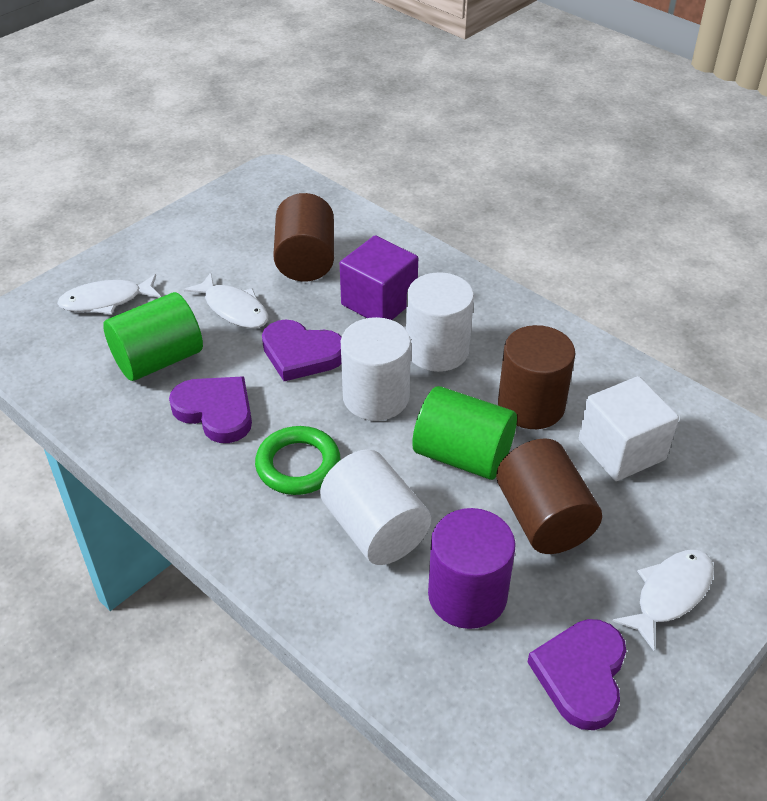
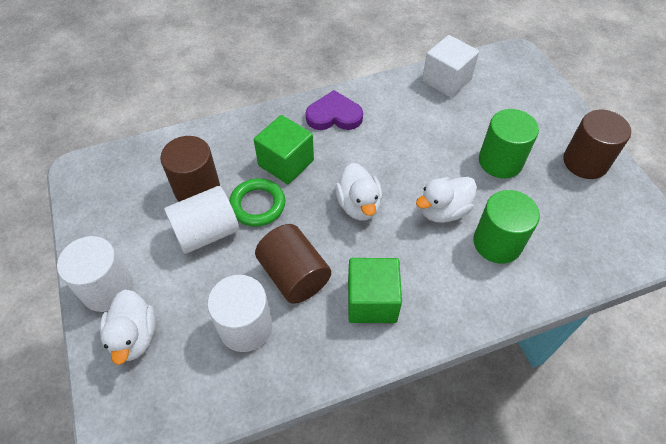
green cube: none = 0 -> [254,115,314,184] [348,258,402,323] = 2
purple cube: [340,235,418,320] = 1 -> none = 0
purple cylinder: [428,508,516,629] = 1 -> none = 0
purple heart: [169,376,252,443] [262,320,342,381] [528,619,626,730] = 3 -> [306,90,363,130] = 1
white duck: none = 0 -> [100,289,156,365] [335,163,382,220] [416,177,477,223] = 3
white fish: [57,274,161,315] [183,272,268,328] [613,550,714,651] = 3 -> none = 0

